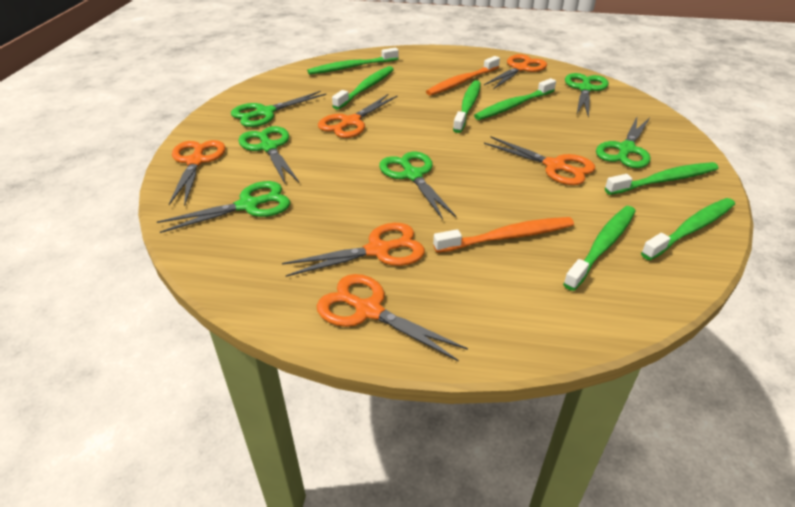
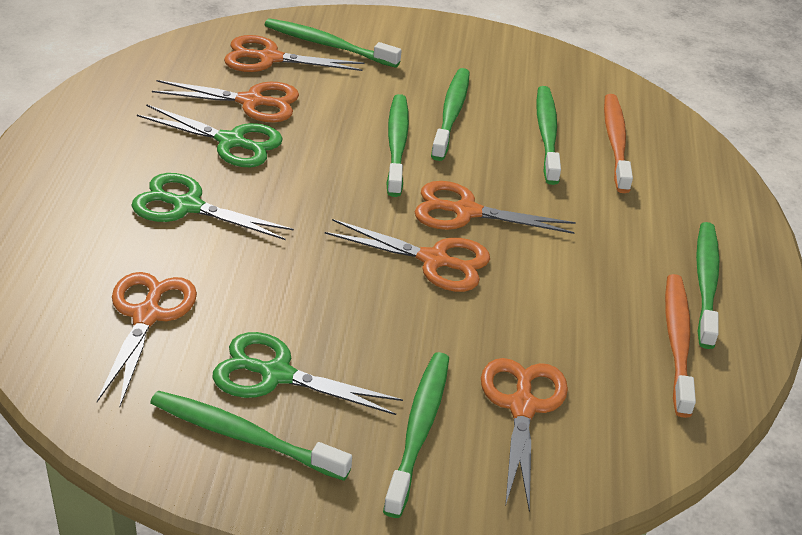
green scissors: [157,181,290,233] [231,91,326,127] [238,126,299,183] [379,152,457,220] [565,73,609,118] [596,117,651,168] = 6 -> [131,173,294,240] [137,104,283,167] [212,332,403,415] = 3

